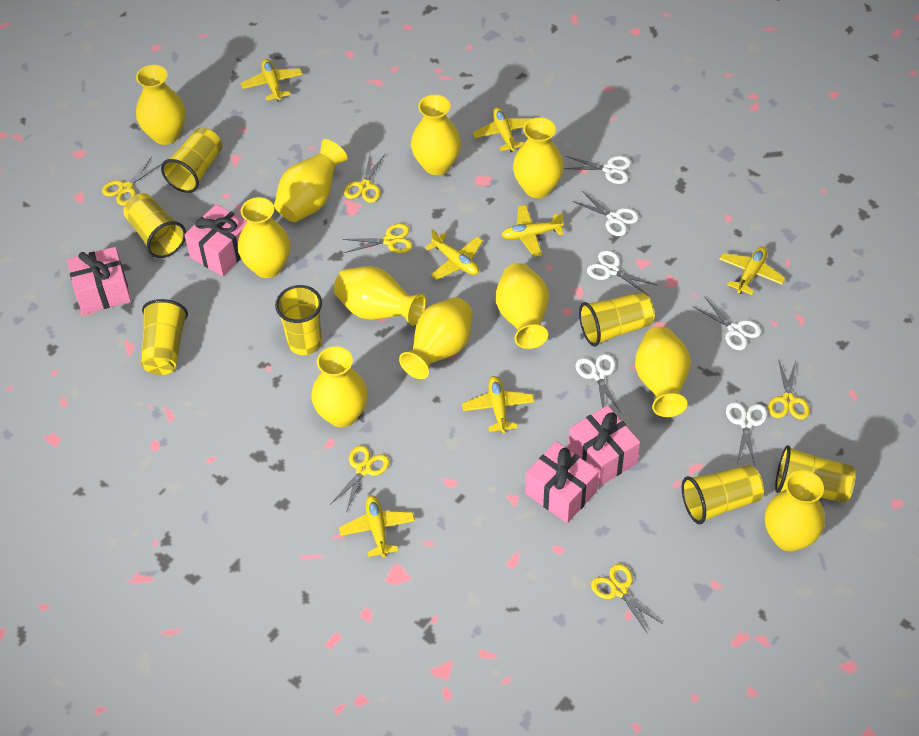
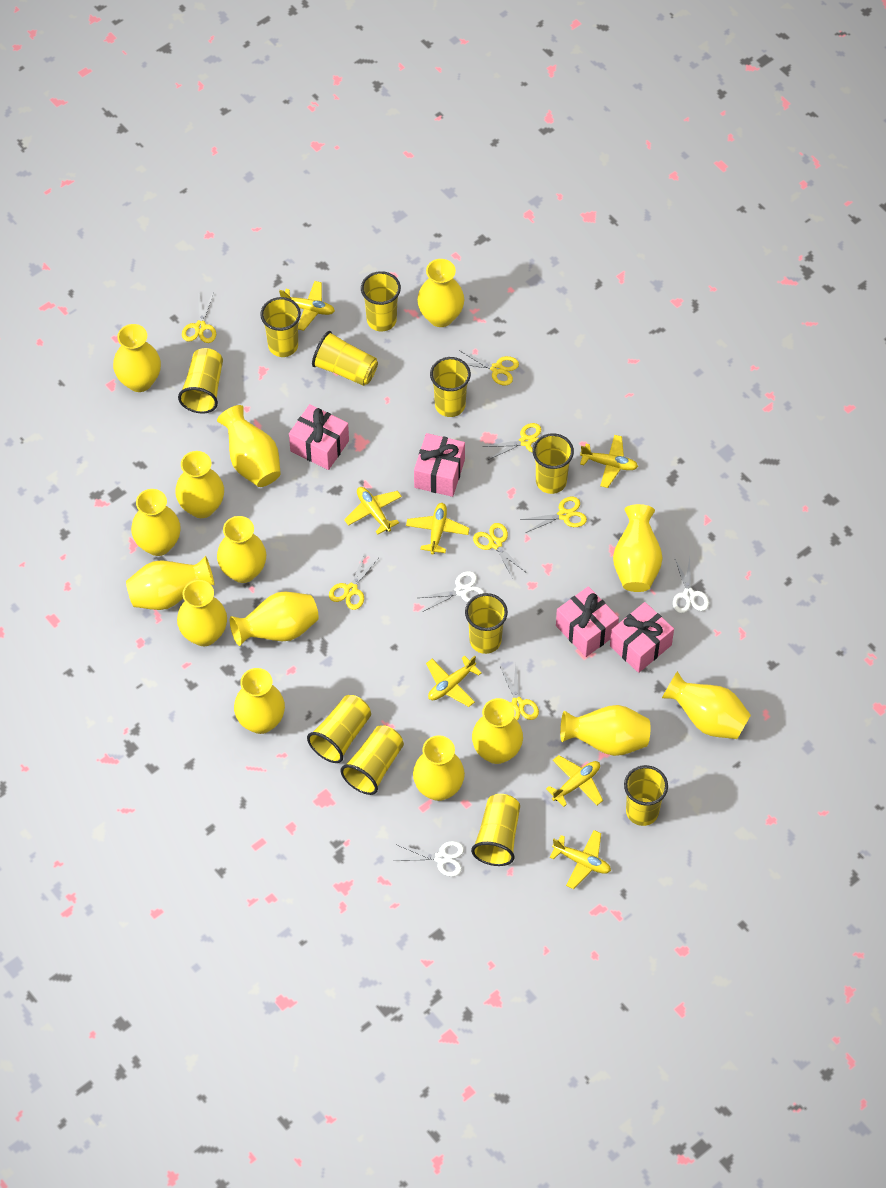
white scissors: [564,156,631,184] [572,191,639,236] [576,354,621,413] [587,250,657,296] [694,296,762,350] [726,402,767,465] = 6 -> [394,841,464,877] [419,571,484,611] [673,557,709,613] = 3
yellow cup: [123,193,186,258] [141,299,188,375] [161,127,222,193] [275,285,322,355] [579,292,655,346] [682,465,764,524] [775,445,856,503] = 7 -> [178,348,223,413] [260,297,301,357] [307,695,371,763] [312,331,378,386] [340,725,404,795] [361,271,401,331] [430,357,471,417] [465,593,508,654] [471,794,520,866] [532,433,574,494] [624,765,668,826] = 11
yellow scissors: [102,158,162,206] [330,446,390,512] [343,223,412,253] [344,153,386,203] [591,564,663,634] [768,359,810,420] = 6 -> [182,292,216,343] [329,552,378,610] [459,350,519,385] [473,523,525,579] [483,423,541,460] [500,664,539,721] [520,497,587,533] = 7
yellow vase: [136,65,186,145] [238,197,291,278] [274,139,348,222] [312,346,368,427] [334,266,426,326] [399,297,473,379] [411,95,461,175] [496,263,549,349] [513,117,564,198] [635,327,691,417] [765,470,825,551] = 11 -> [113,324,161,392] [126,556,215,610] [131,489,181,556] [175,451,224,518] [177,580,227,646] [217,405,281,487] [217,516,267,583] [230,591,319,646] [234,668,285,734] [413,735,465,801] [417,259,464,327] [472,698,523,764] [560,705,650,756] [613,504,663,592] [662,671,751,739] = 15

